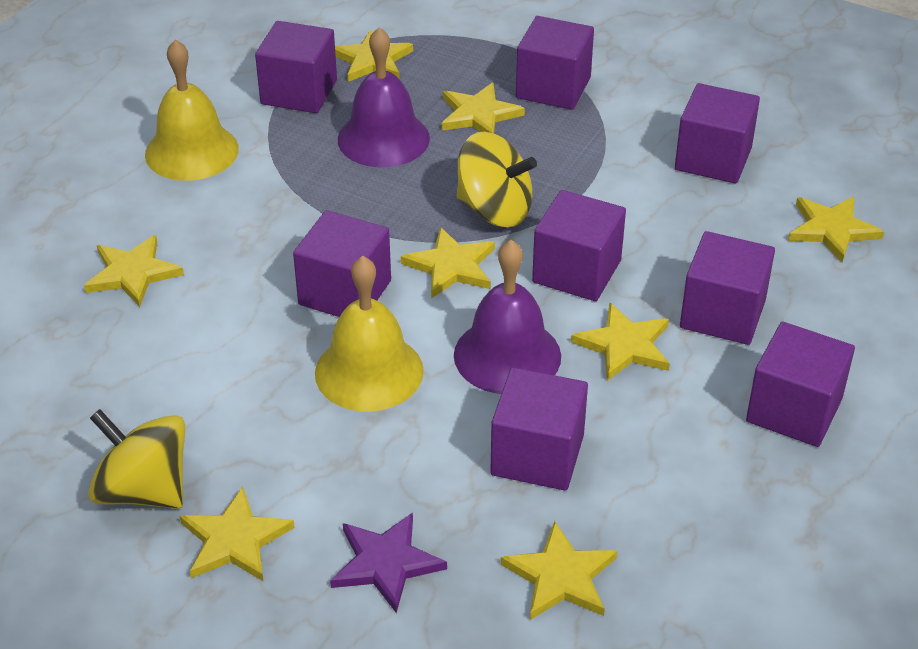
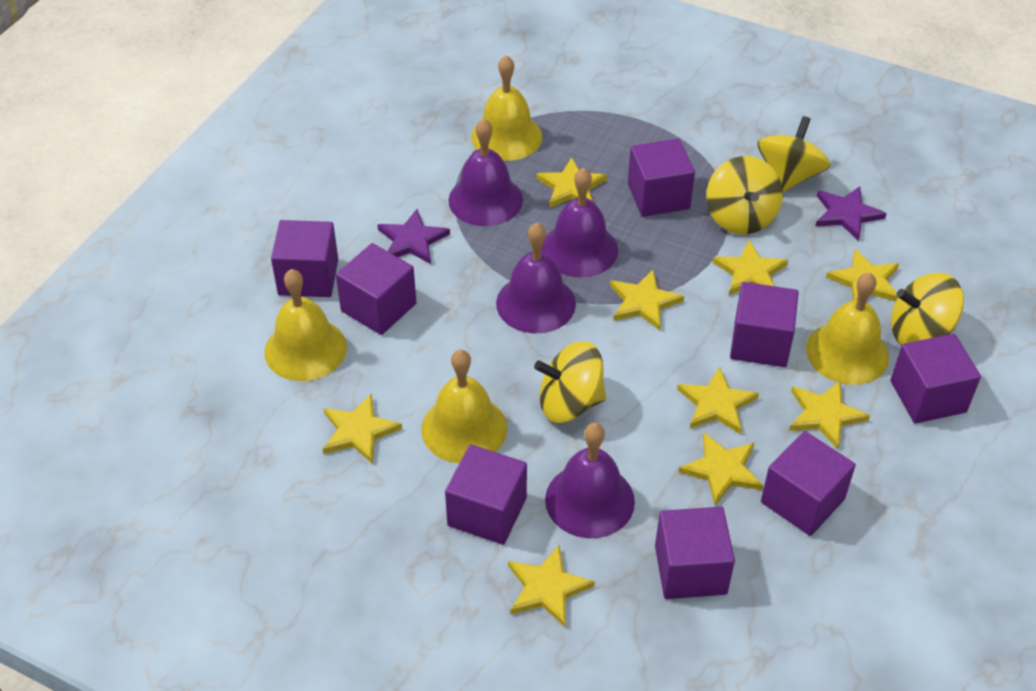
purple bell: [338,27,430,168] [454,240,561,394] = 2 -> [449,118,523,226] [496,222,576,333] [541,168,618,277] [545,423,635,538] = 4
purple star: [330,513,447,613] = 1 -> [378,209,450,264] [816,186,887,241] = 2
yellow bell: [145,39,239,181] [315,256,424,412] = 2 -> [265,269,347,381] [421,349,507,463] [471,55,542,161] [806,272,889,385] = 4
yellow spinning top: [88,409,185,509] [456,132,537,227] = 2 -> [534,341,606,423] [706,156,783,234] [758,116,830,192] [891,273,964,345] = 4
yellow star: [84,235,184,307] [180,487,295,582] [335,30,413,82] [401,227,495,298] [441,83,525,134] [501,521,618,620] [571,303,670,381] [788,197,884,262] = 8 -> [323,393,402,464] [508,545,595,627] [536,157,607,208] [610,270,684,331] [677,367,759,434] [679,433,763,505] [713,240,788,295] [789,381,870,449] [826,249,899,302] = 9

